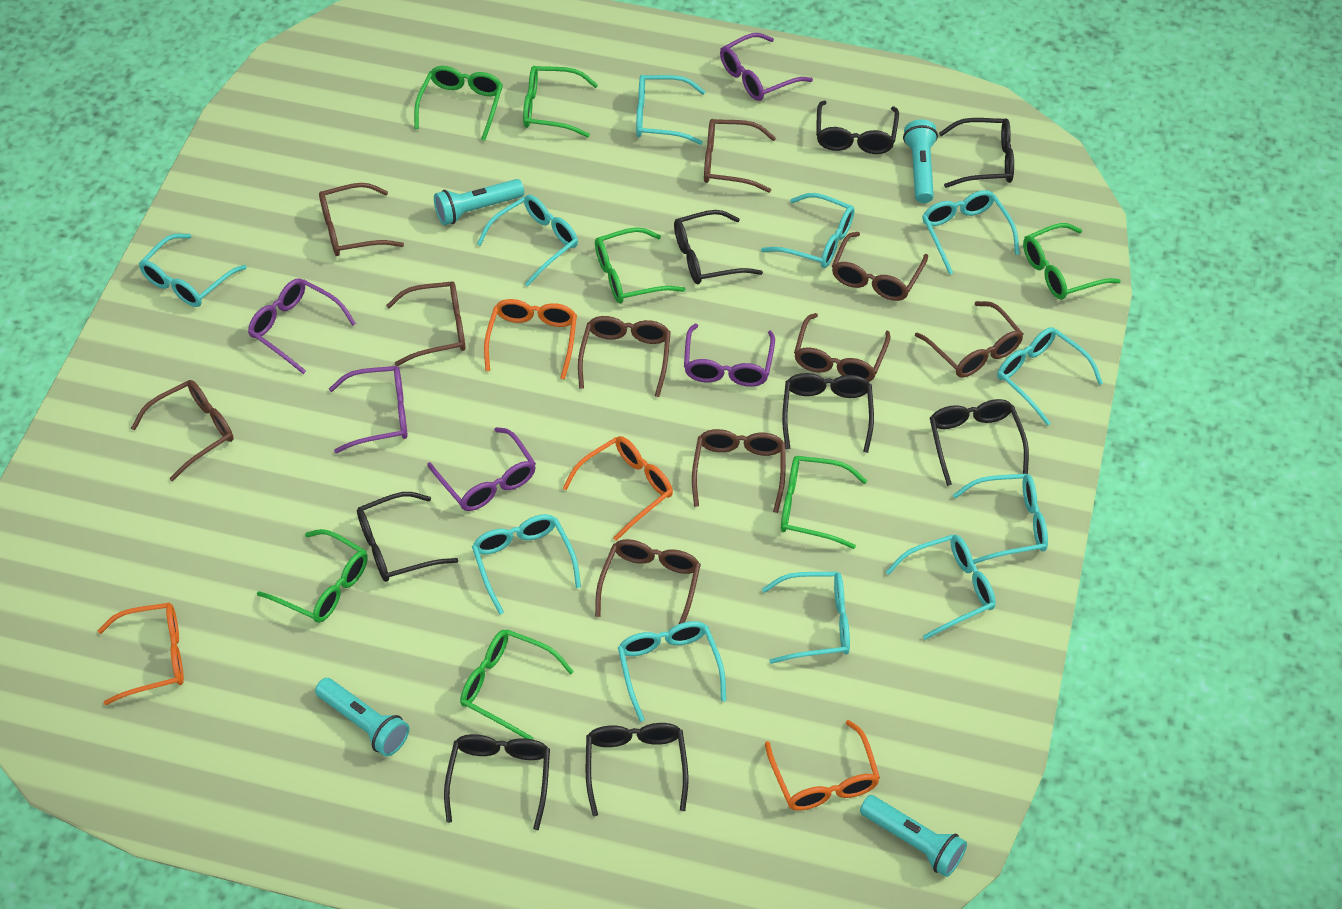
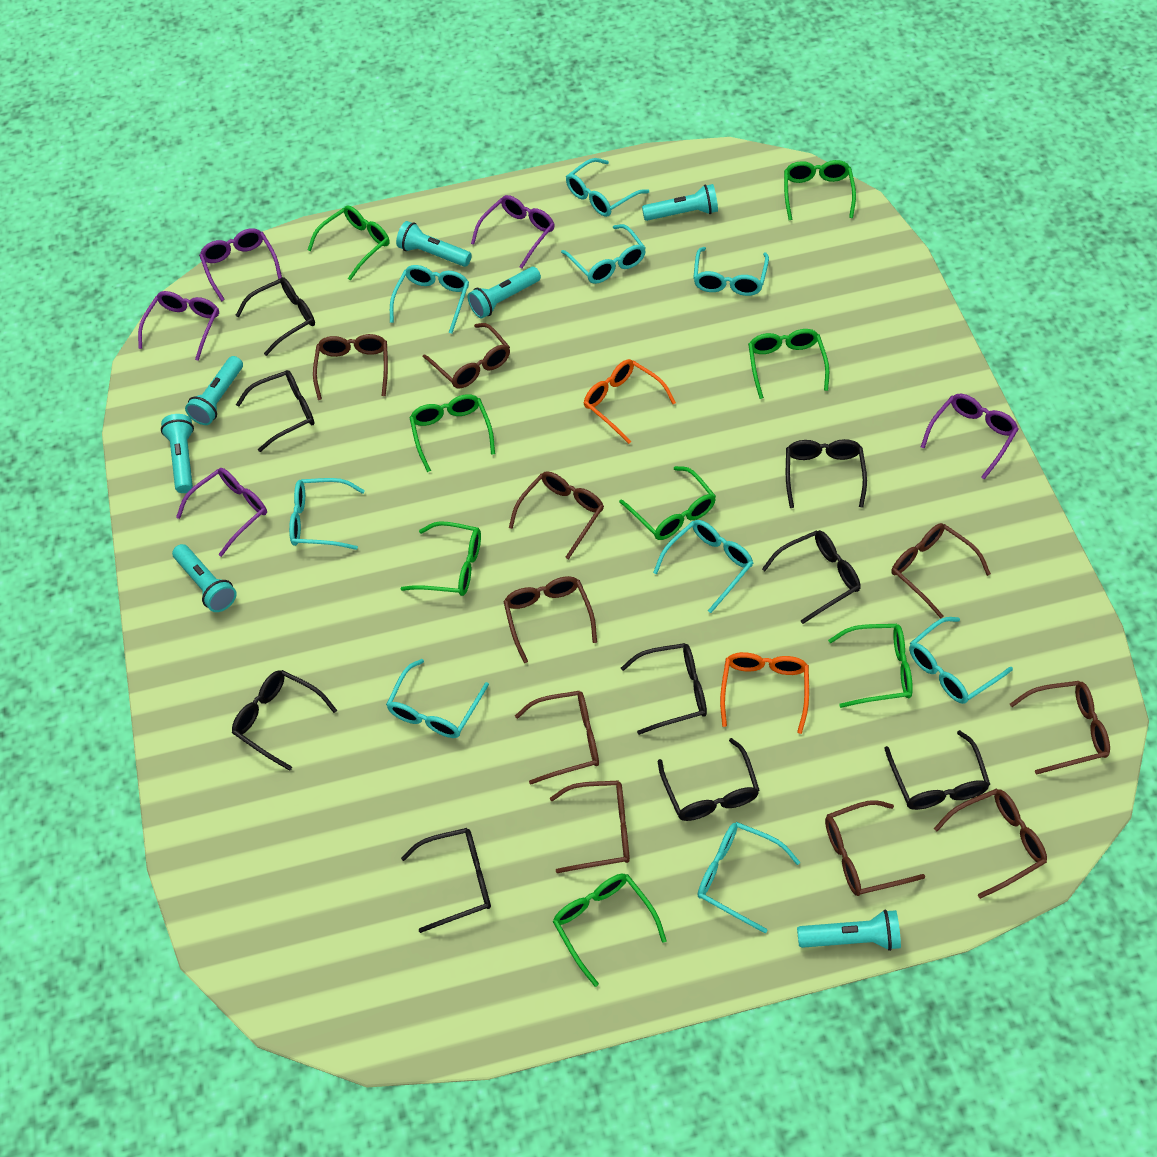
black glasses: [357,492,458,582] [444,734,550,830] [586,723,689,817] [674,210,763,284] [782,373,874,453] [816,101,899,154] [930,399,1029,486] [939,118,1014,188] = 8 -> [232,670,337,771] [235,277,315,356] [236,370,315,452] [401,828,491,933] [621,643,707,735] [658,738,759,821] [762,530,860,624] [786,439,867,508] [884,730,990,810] = 9
green glasses: [257,529,368,623] [414,66,503,141] [460,629,574,739] [523,66,598,137] [595,227,685,303] [781,456,867,549] [1023,223,1121,300] = 7 -> [307,205,390,280] [401,521,481,596] [409,394,495,472] [553,874,667,987] [619,466,716,540] [748,329,829,399] [784,160,856,220] [828,624,913,708] = 8
orange glasses: [98,603,184,705] [484,299,577,380] [563,436,673,541] [765,720,880,811] = 4 -> [584,359,676,444] [720,652,809,734] = 2
turquoise flashlight: [315,678,409,756] [434,179,524,225] [860,795,967,877] [903,119,938,203] = 4 -> [161,414,194,493] [172,544,237,612] [185,356,243,425] [396,221,472,267] [468,267,541,319] [642,184,718,221] [797,910,901,951] = 7
turquoise glasses: [139,234,247,307] [472,514,581,615] [477,195,578,287] [618,621,726,722] [636,75,706,145] [761,193,855,268] [762,572,850,664] [886,535,996,640] [922,190,1020,275] [953,474,1048,564] [997,327,1103,426] = 11 -> [289,478,365,550] [386,659,489,738] [390,265,469,334] [561,224,646,284] [566,158,649,217] [653,520,753,613] [693,247,769,296] [697,822,800,933] [909,617,1013,704] = 9

